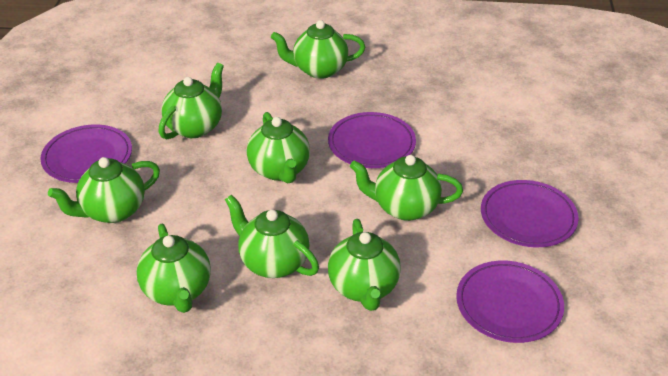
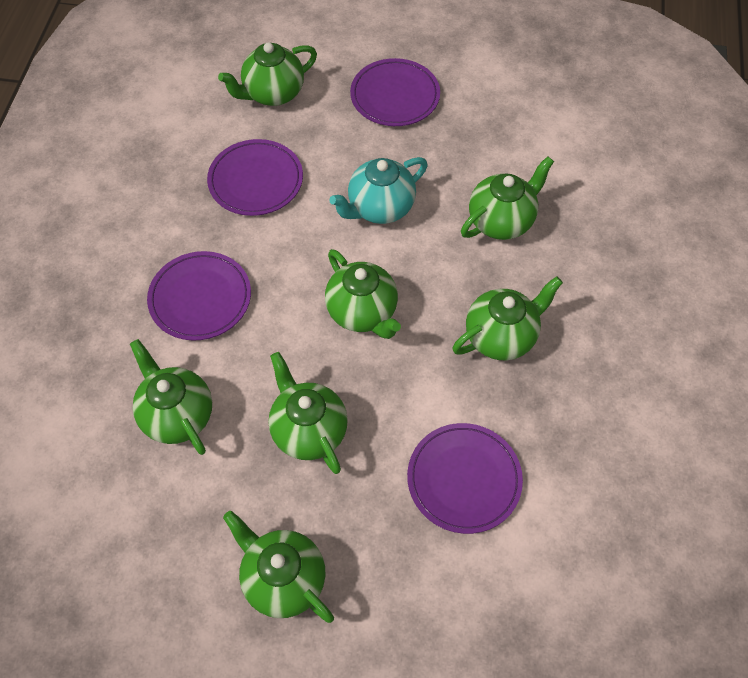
green teapot: [48,157,160,223] [137,224,211,313] [159,63,224,139] [225,194,319,278] [247,112,310,183] [271,20,365,79] [328,219,401,311] [350,155,463,221] = 8 -> [130,339,212,455] [218,42,317,106] [223,511,334,623] [268,352,348,474] [325,249,401,339] [452,276,563,360] [461,156,554,240] = 7
turquoise teapot: none = 0 -> [329,157,428,224] = 1

